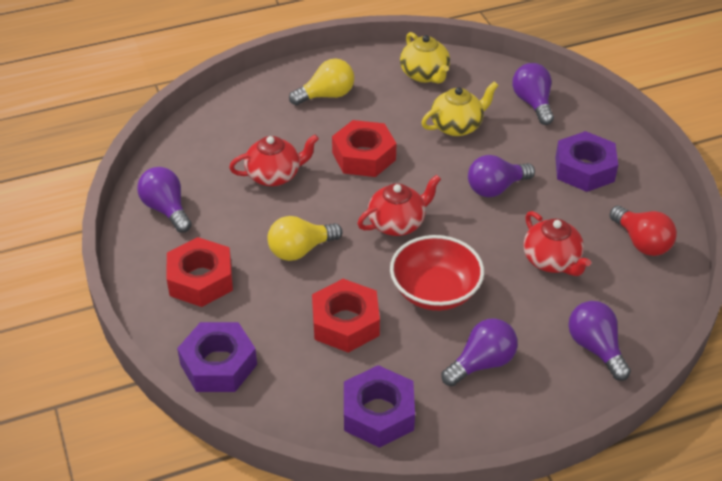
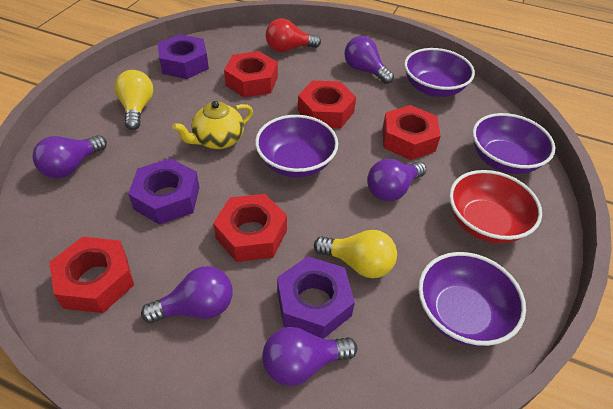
purple bowl: none = 0 -> [255,115,338,178] [404,48,475,97] [418,252,526,346] [473,113,555,174] = 4
red nut: [167,237,233,307] [312,279,380,353] [332,120,397,177] = 3 -> [49,237,134,313] [213,194,287,262] [224,51,278,98] [298,81,356,128] [382,105,441,160] = 5
red teapot: [229,135,319,186] [358,175,441,236] [523,211,591,276] = 3 -> none = 0
yellow teapot: [400,32,450,83] [421,81,499,136] = 2 -> [172,101,253,149] = 1

